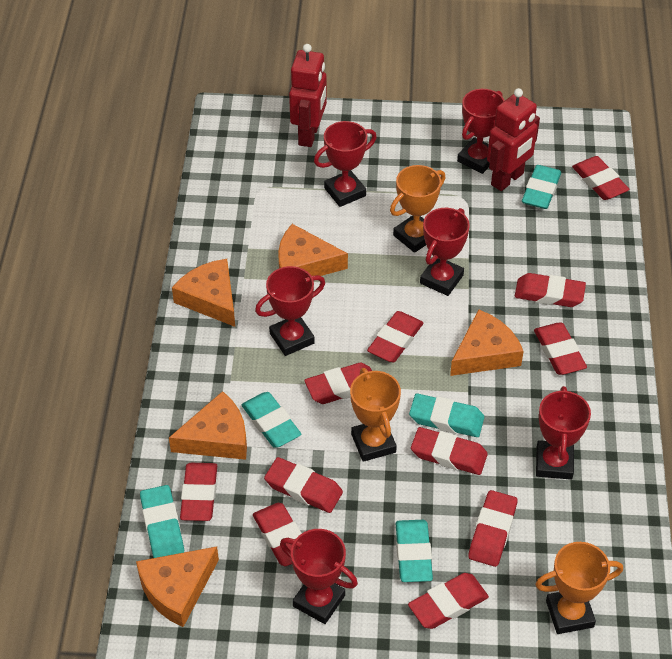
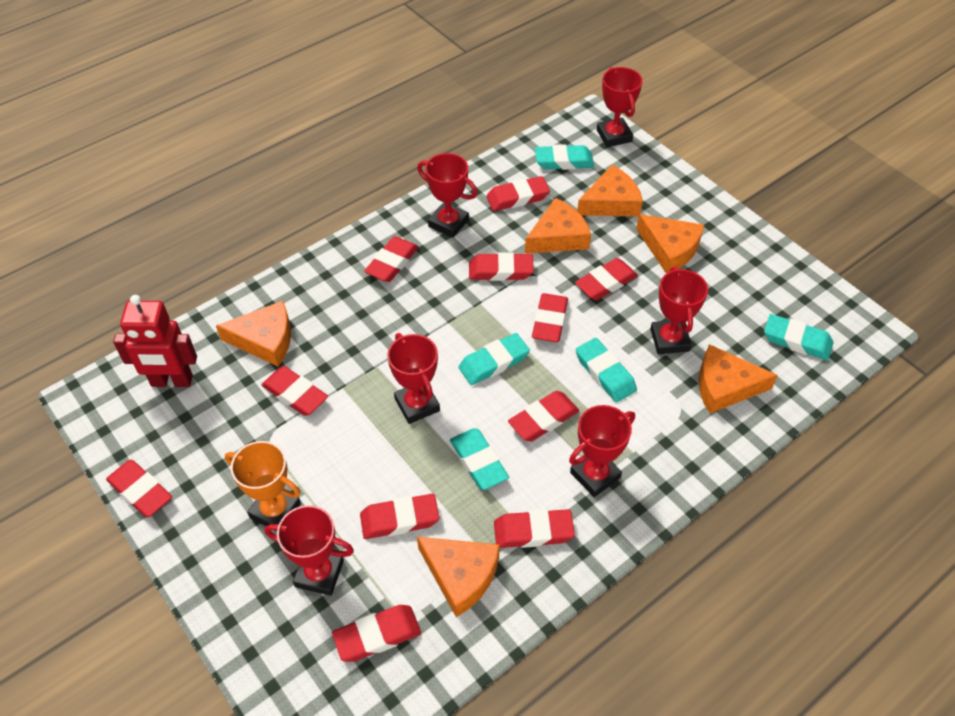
orange cheese: [136,546,219,627] [169,391,247,460] [172,259,235,327] [278,224,348,276] [450,309,524,376] = 5 -> [216,301,291,366] [417,537,500,617] [525,198,591,254] [577,165,643,217] [636,214,704,273] [699,344,778,413] = 6
orange trophy: [350,368,401,462] [390,165,445,253] [535,542,623,634] = 3 -> [225,441,301,532] = 1
red robot: [289,44,327,147] [487,88,540,191] = 2 -> [113,295,197,387] = 1

